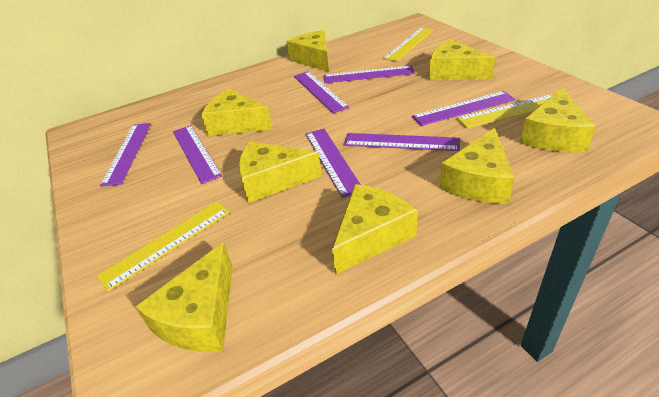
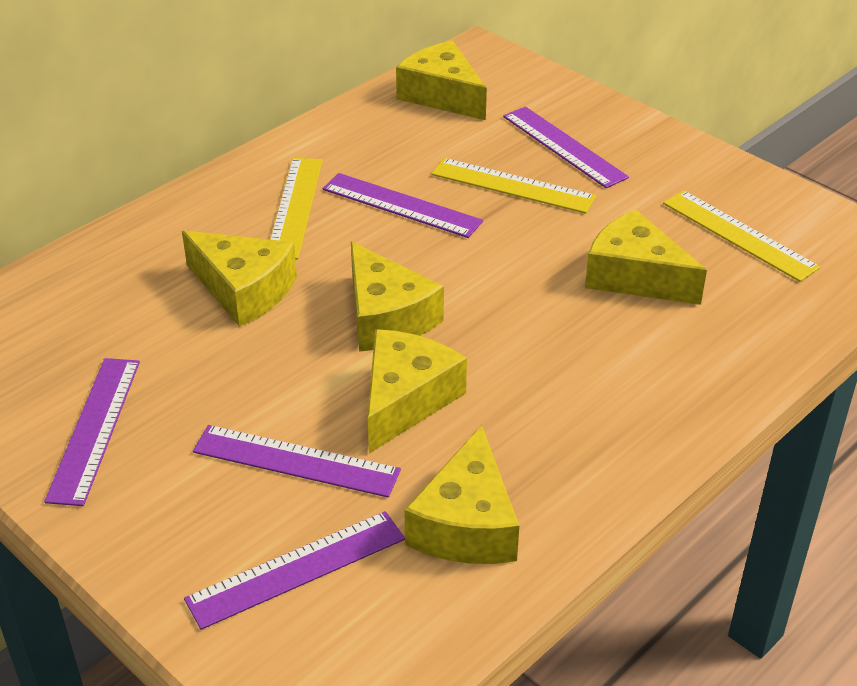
purple ruler: [100,123,151,187] [173,125,222,184] [294,71,349,113] [306,129,361,198] [324,66,415,83] [344,133,460,151] [412,91,515,126] = 7 -> [44,358,140,506] [184,511,405,630] [193,425,401,498] [323,173,483,238] [503,106,629,188] = 5
yellow cheese: [136,242,233,352] [201,89,273,136] [238,141,322,203] [287,30,329,72] [332,184,417,275] [429,40,496,80] [440,128,514,204] [520,87,596,152] = 8 -> [182,231,297,327] [351,242,444,352] [368,329,467,453] [396,41,487,120] [404,425,519,564] [585,209,707,305] = 6

